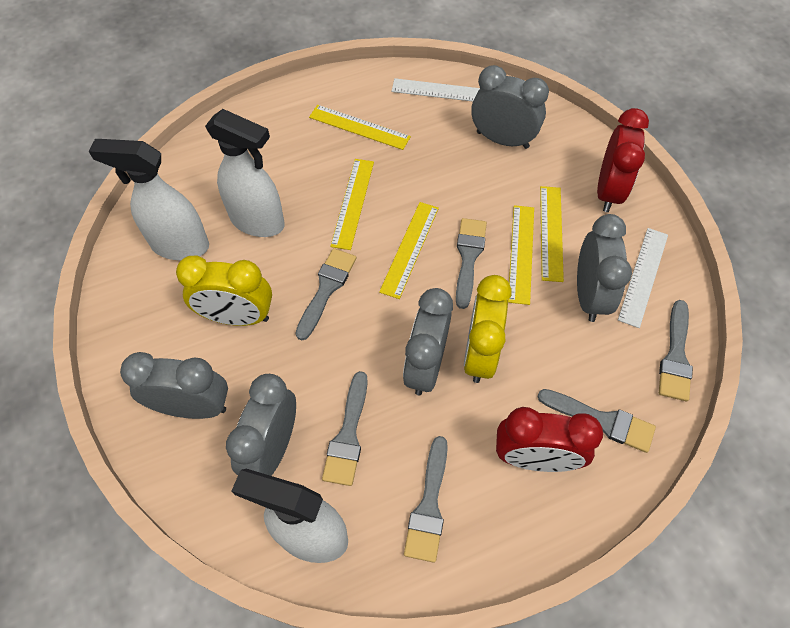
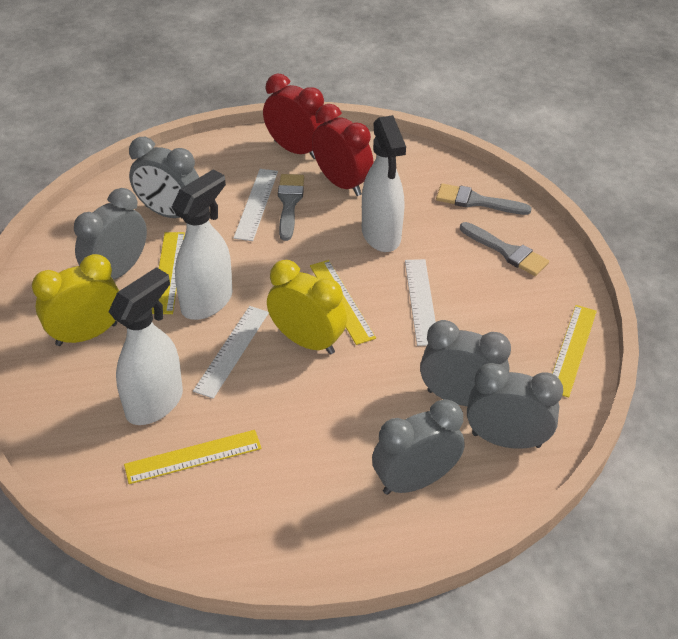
grey brush: [295,248,356,340] [322,371,368,486] [404,436,448,563] [456,218,487,309] [537,389,656,453] [659,300,693,401] = 6 -> [278,174,304,241] [436,183,532,215] [460,222,549,276] = 3
white ruler: [392,78,480,102] [618,228,668,328] = 2 -> [193,306,269,399] [234,169,278,241] [405,259,436,346] = 3
yellow ruler: [309,105,411,150] [330,159,374,250] [379,202,439,299] [508,205,534,305] [540,186,564,282] = 5 -> [124,430,262,484] [152,232,185,314] [310,260,376,345] [552,305,597,398] = 4

